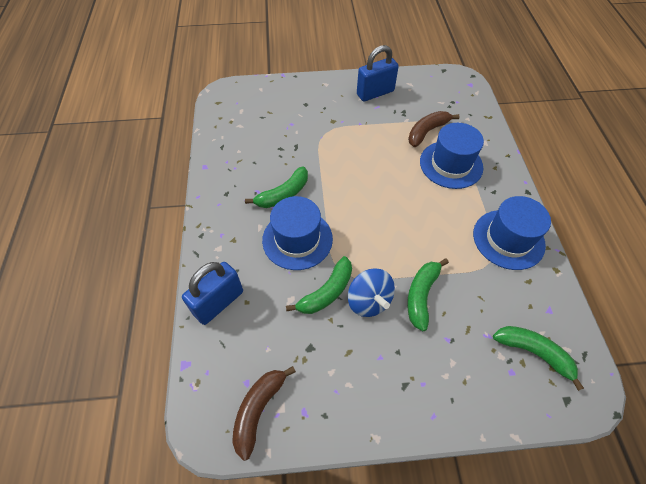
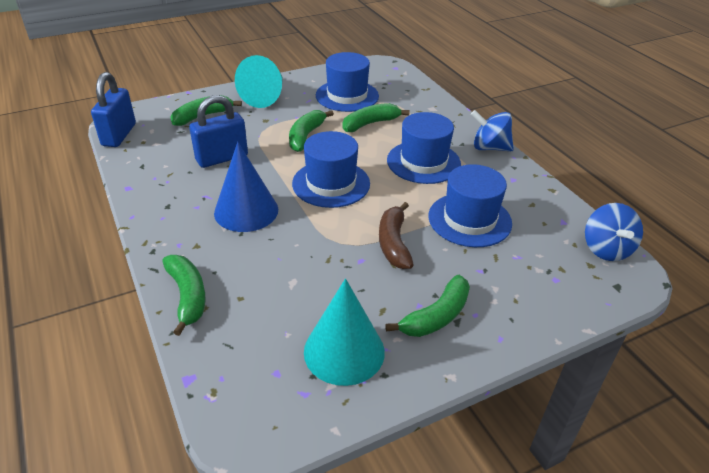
blue cone: none = 0 -> [214,142,278,232] = 1
blue hat: [262,196,333,270] [420,123,484,189] [473,196,551,270] = 3 -> [292,131,370,208] [316,52,379,112] [387,112,461,184] [428,164,512,247] = 4
blue spinning top: [348,268,395,317] = 1 -> [471,110,514,151] [585,203,643,261] = 2
brown banana: [232,366,296,461] [408,111,460,147] = 2 -> [379,202,414,269] = 1
green banana: [245,166,308,208] [286,256,352,314] [407,258,449,331] [493,326,584,391] = 4 -> [162,255,206,336] [170,95,242,126] [289,110,334,152] [342,103,410,132] [385,275,470,337] = 5
turquoise cone: none = 0 -> [235,55,283,108] [304,278,385,386] = 2

